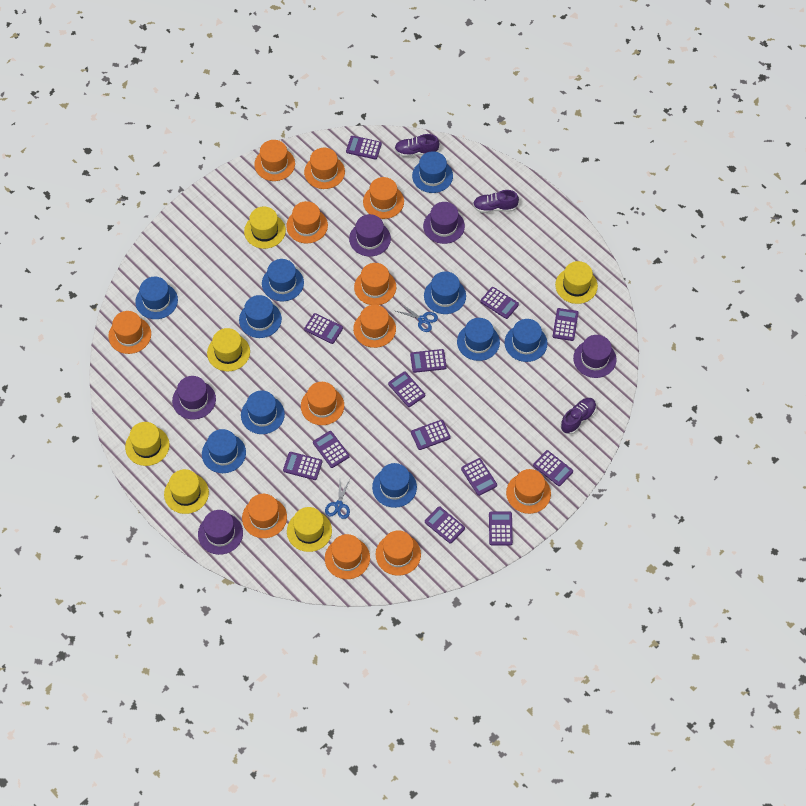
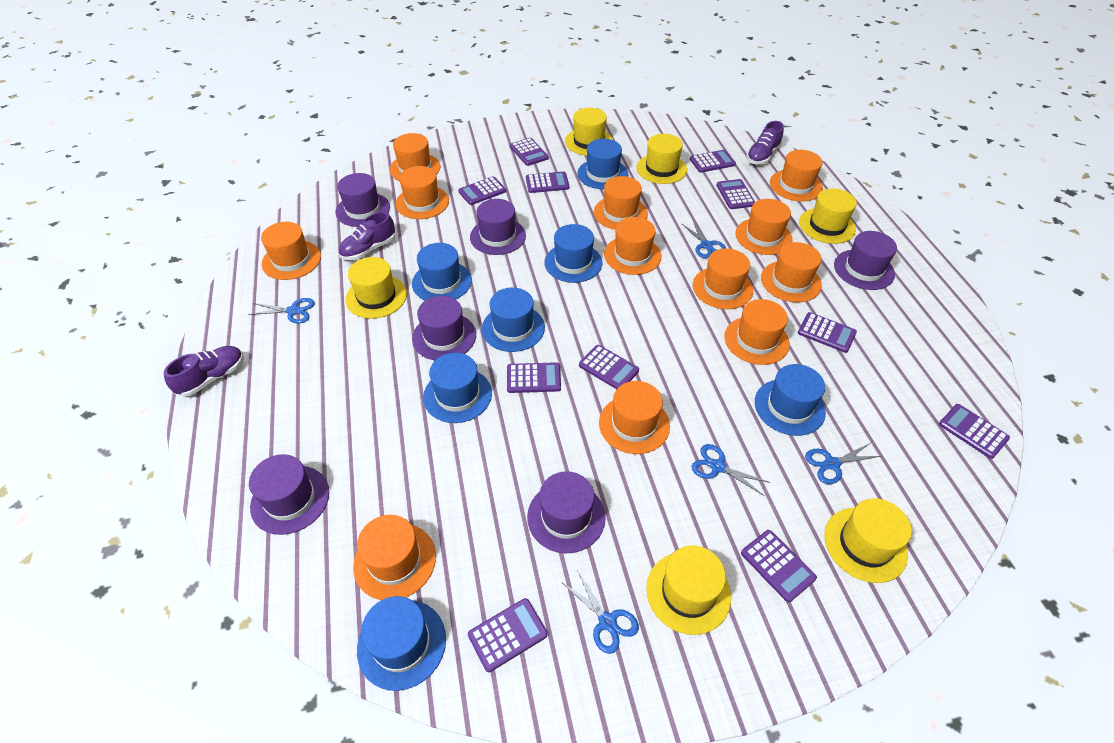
blue hat: [135,277,178,319] [202,429,246,473] [239,295,282,338] [241,390,285,434] [262,259,304,301] [372,463,417,508] [412,151,453,193] [424,271,466,314] [457,318,500,361] [505,319,547,362] = 10 -> [357,596,446,691] [412,243,472,301] [423,353,492,423] [482,287,545,352] [544,224,602,283] [577,139,628,189] [755,364,826,436] = 7
blue scissors: [325,479,350,519] [396,303,438,332] = 2 -> [248,298,315,323] [563,570,639,654] [681,220,726,258] [692,444,771,496] [805,443,881,484] = 5
purple calculator: [283,452,322,480] [304,313,343,344] [313,431,350,468] [346,136,382,159] [388,371,425,407] [410,349,447,373] [411,420,451,450] [425,506,465,544] [461,458,497,496] [480,287,519,319] [489,511,513,546] [533,450,573,486] [553,308,578,341] = 13 -> [458,176,506,205] [468,598,548,672] [507,362,561,393] [510,138,549,166] [526,171,569,193] [579,345,639,389] [690,150,736,173] [716,179,755,209] [741,530,817,602] [798,312,857,353] [939,404,1010,459] = 11
purple hat: [172,376,216,419] [198,510,243,555] [349,214,391,257] [423,202,465,244] [573,335,617,378] = 5 -> [249,454,329,535] [335,173,390,227] [412,296,476,360] [470,199,526,255] [527,471,606,554] [834,231,897,290] = 6

